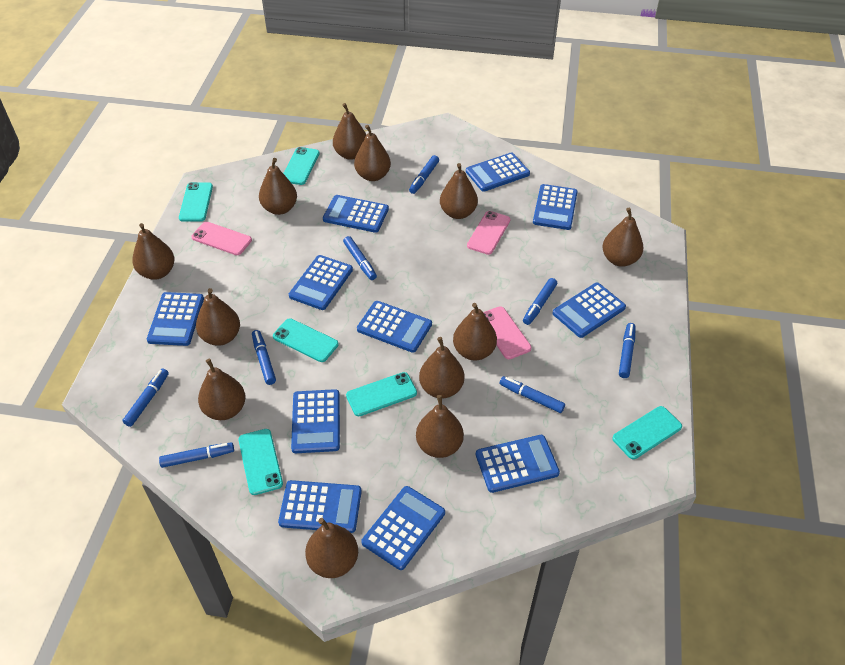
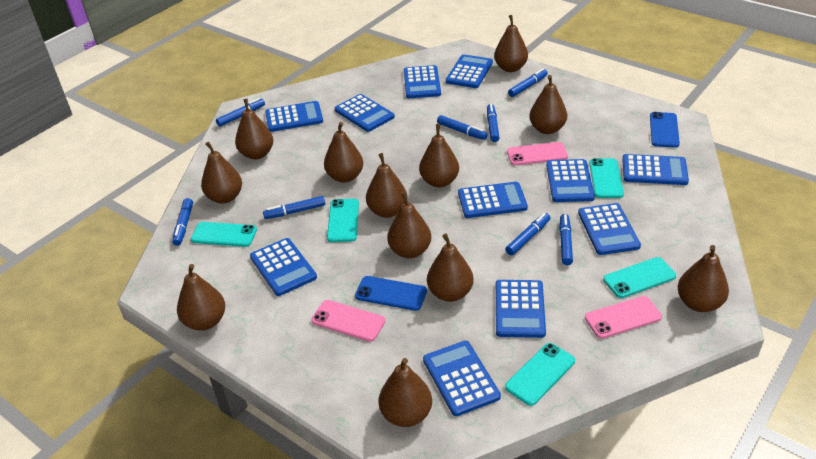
blue phone: none = 0 -> [355,276,427,311] [650,112,680,148] = 2
turquoise phone: [179,182,213,222] [238,429,283,495] [273,318,339,362] [283,147,320,185] [346,372,417,416] [612,406,682,459] = 6 -> [191,222,257,247] [327,199,359,242] [505,343,575,406] [589,158,624,198] [603,257,676,298] = 5

